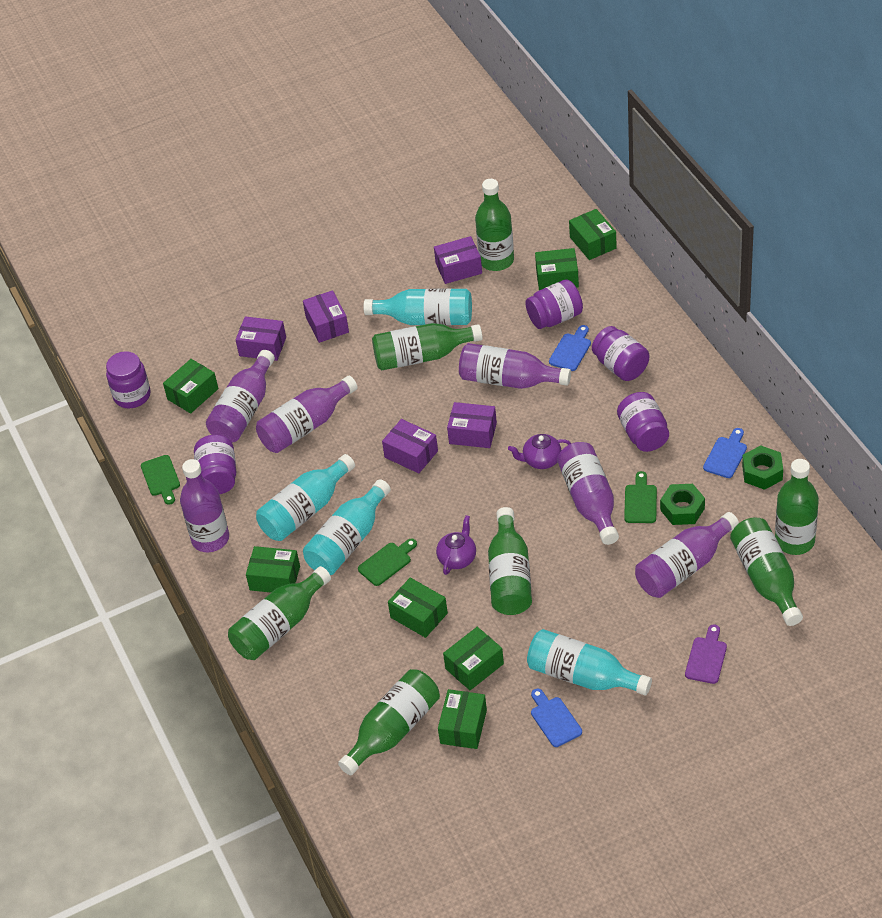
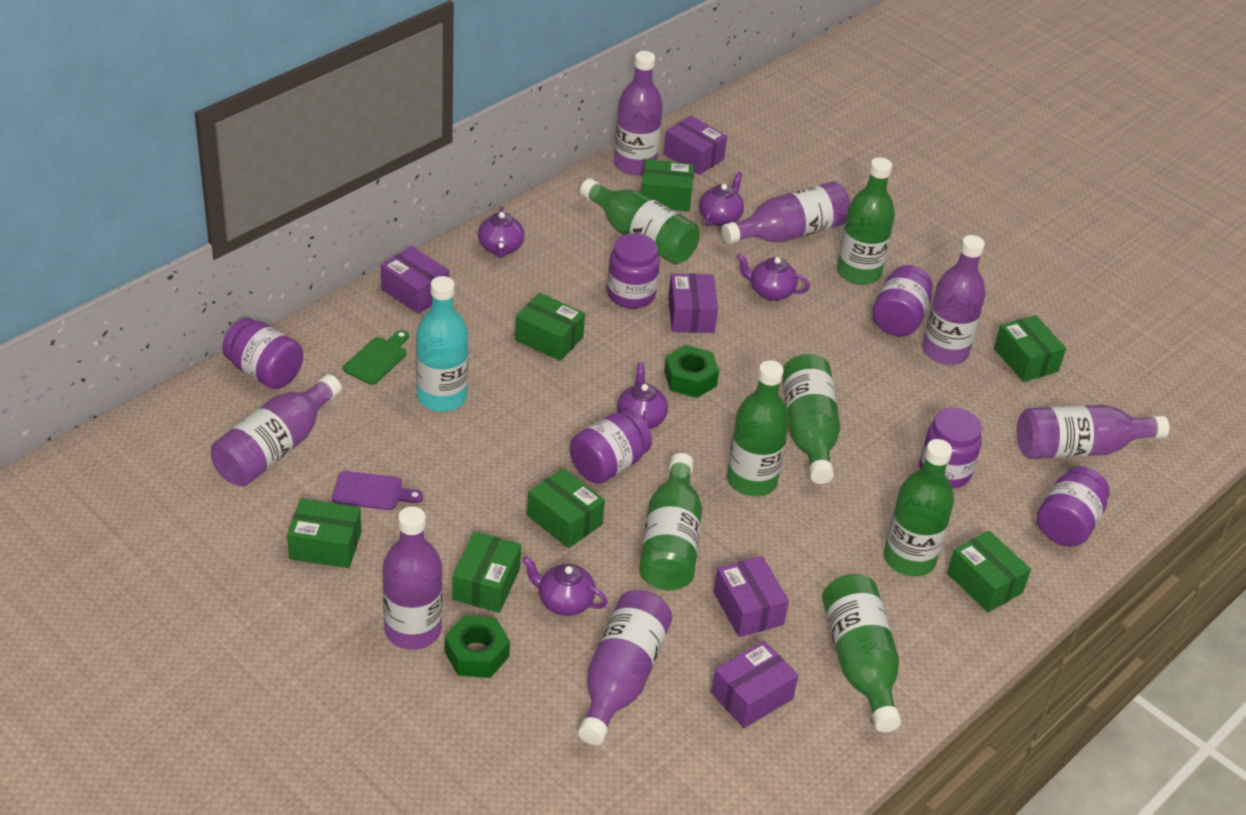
blue cutting board: [531,689,582,747] [549,325,591,371] [703,428,747,478] = 3 -> none = 0
green cutting board: [141,455,180,505] [358,538,417,586] [624,471,657,523] = 3 -> [343,330,409,385] = 1
purple bottle: [180,459,229,552] [206,350,275,442] [256,376,358,453] [459,343,571,389] [557,442,619,545] [635,512,739,598] = 6 -> [211,374,342,486] [383,506,443,650] [578,590,672,745] [614,51,663,175] [721,181,850,244] [922,235,986,365] [1017,405,1169,459] = 7
purple jar: [106,351,151,409] [194,435,236,494] [525,279,583,329] [592,326,649,381] [617,392,669,452] = 5 -> [222,318,303,389] [570,410,652,484] [607,233,660,309] [872,265,933,336] [919,408,982,488] [1037,467,1110,547] = 6
purple teapot: [436,515,476,575] [508,434,571,469] = 2 -> [478,206,525,258] [522,556,608,616] [617,362,668,429] [699,172,744,226] [736,253,810,301] = 5
turquoise bottle: [256,454,355,541] [303,479,391,575] [364,289,472,325] [527,629,652,695] = 4 -> [416,276,469,412] = 1

